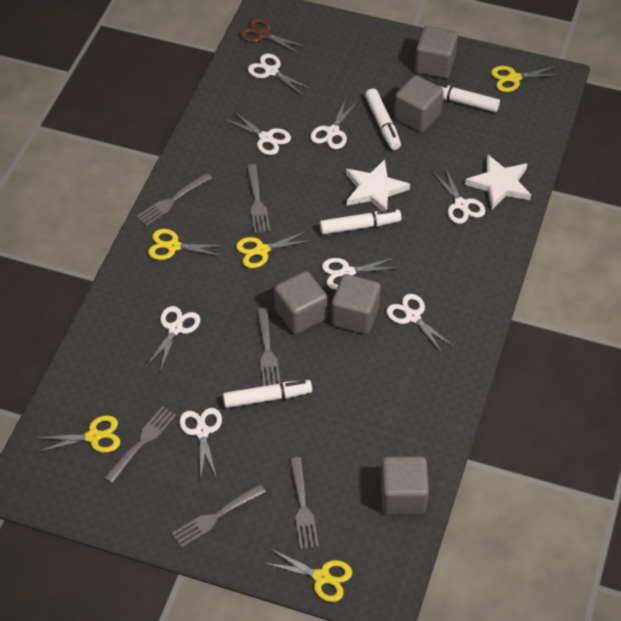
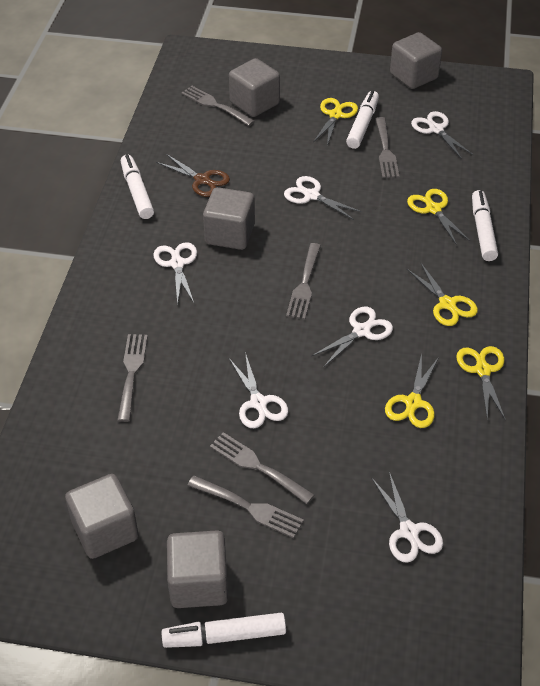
white scissors: [146,306,200,371] [179,408,222,478] [225,111,291,155] [248,54,311,96] [310,98,358,149] [322,257,398,290] [387,294,454,354] [433,167,485,224] = 8 -> [153,242,197,306] [229,352,288,428] [284,176,362,220] [312,307,393,367] [371,472,443,563] [411,111,474,159] = 6
white star: [346,159,410,211] [465,155,531,209] = 2 -> none = 0

